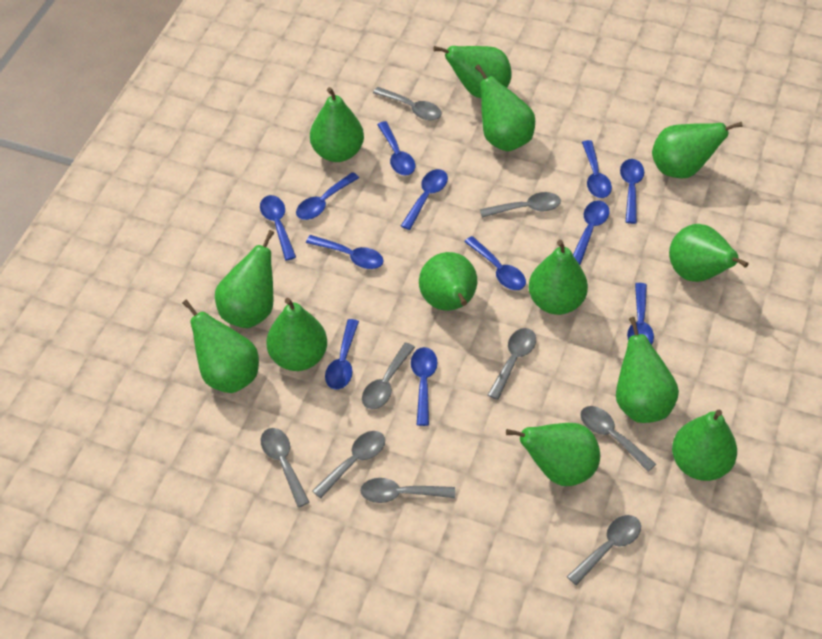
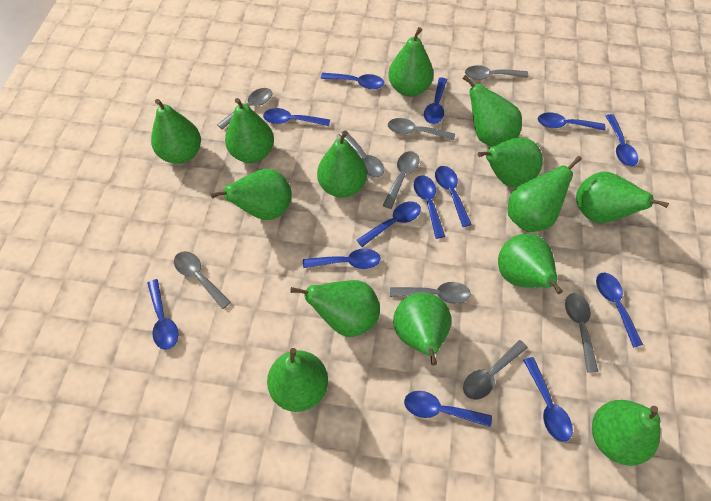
blue spoon: [260,195,296,261] [296,172,359,220] [306,235,384,269] [325,319,359,390] [377,121,415,176] [401,169,448,230] [411,347,438,426] [464,236,526,290] [573,201,609,265] [582,140,612,198] [620,159,644,224] [627,283,654,345] = 12 -> [147,279,178,350] [263,108,330,126] [303,248,380,269] [321,73,384,89] [357,202,421,247] [404,391,492,427] [413,175,445,239] [424,77,447,124] [435,166,472,227] [523,357,573,442] [538,112,606,131] [596,273,643,348] [606,114,638,166] = 13
green pear: [182,300,259,393] [215,230,274,328] [266,298,327,371] [310,87,364,162] [419,252,477,311] [433,46,512,98] [475,64,535,151] [506,423,600,486] [528,240,588,315] [616,317,679,423] [652,122,743,179] [669,224,748,282] [672,410,737,481] = 13 -> [151,99,201,164] [210,169,292,220] [225,98,274,163] [267,348,328,412] [290,280,380,337] [317,131,367,198] [388,27,434,97] [393,293,451,366] [462,75,522,147] [478,137,543,187] [498,234,563,294] [508,156,582,232] [576,172,669,223] [592,400,661,466] = 14

